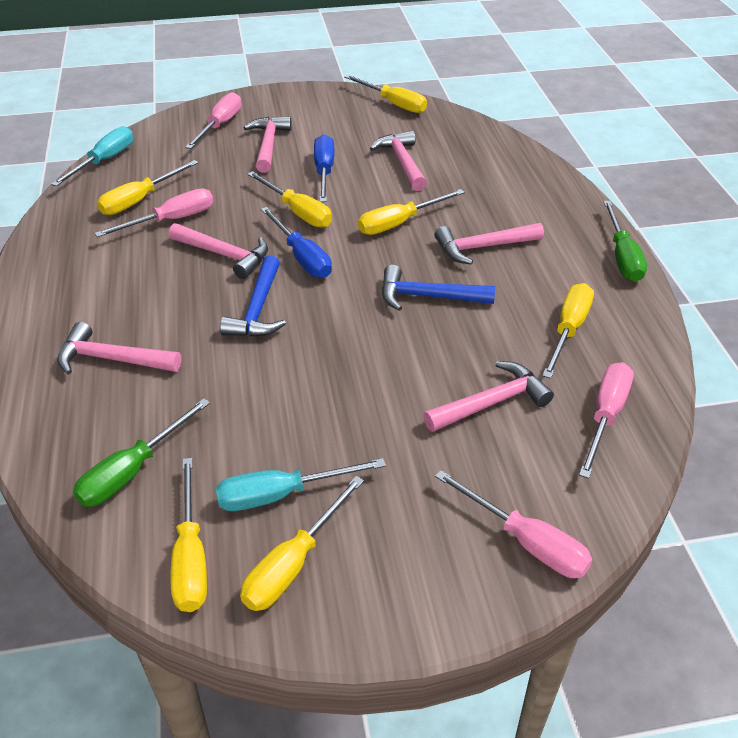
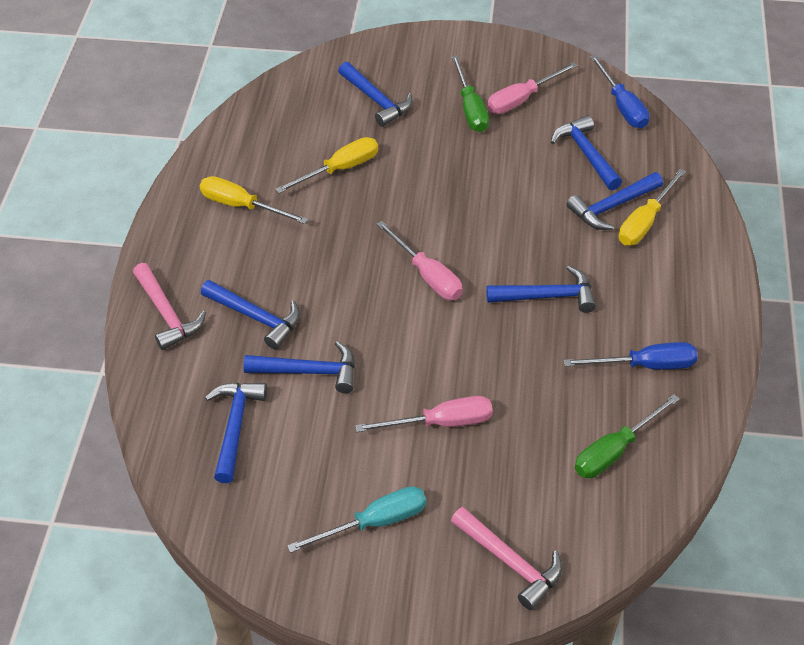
blue hammer: [220,255,286,337] [382,265,495,311] = 2 -> [201,280,300,349] [205,382,267,483] [244,341,355,393] [338,62,413,127] [486,266,596,313] [551,115,622,190] [566,172,663,230] = 7
pink hammer: [57,322,181,375] [169,223,268,279] [243,116,292,173] [370,130,427,191] [423,361,554,432] [435,223,544,265] = 6 -> [133,263,206,350] [451,507,562,610] = 2
pink screwdriver: [94,188,213,238] [185,92,242,149] [435,470,592,578] [579,362,634,479] = 4 -> [355,396,493,432] [377,221,463,300] [487,62,578,114] = 3
turquoise screwdriver: [51,126,133,186] [216,458,386,511] = 2 -> [287,486,426,553] = 1
yellow screwdriver: [97,160,199,215] [170,458,207,612] [240,476,364,611] [247,171,332,228] [344,75,427,113] [358,189,465,235] [542,283,594,379] = 7 -> [200,176,308,224] [275,137,378,193] [619,169,686,246] = 3

